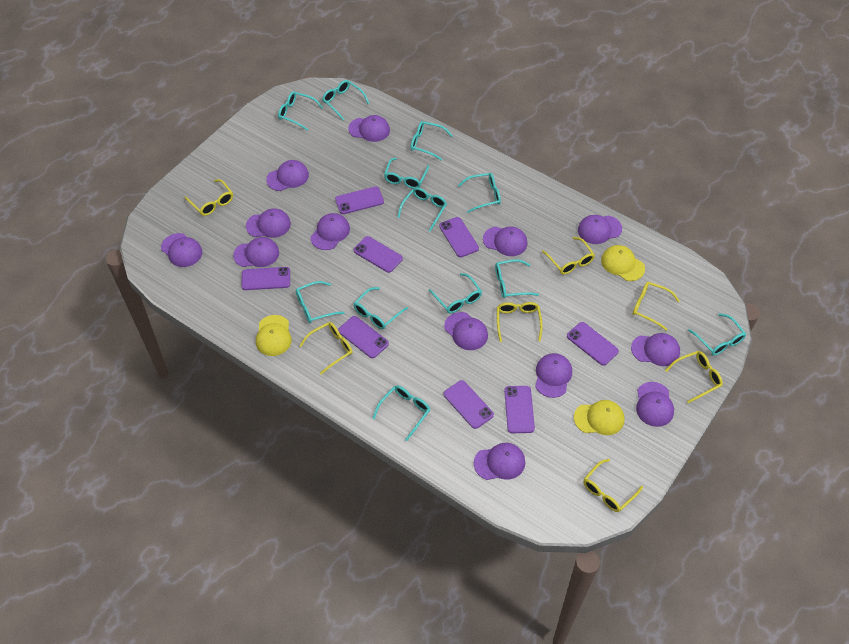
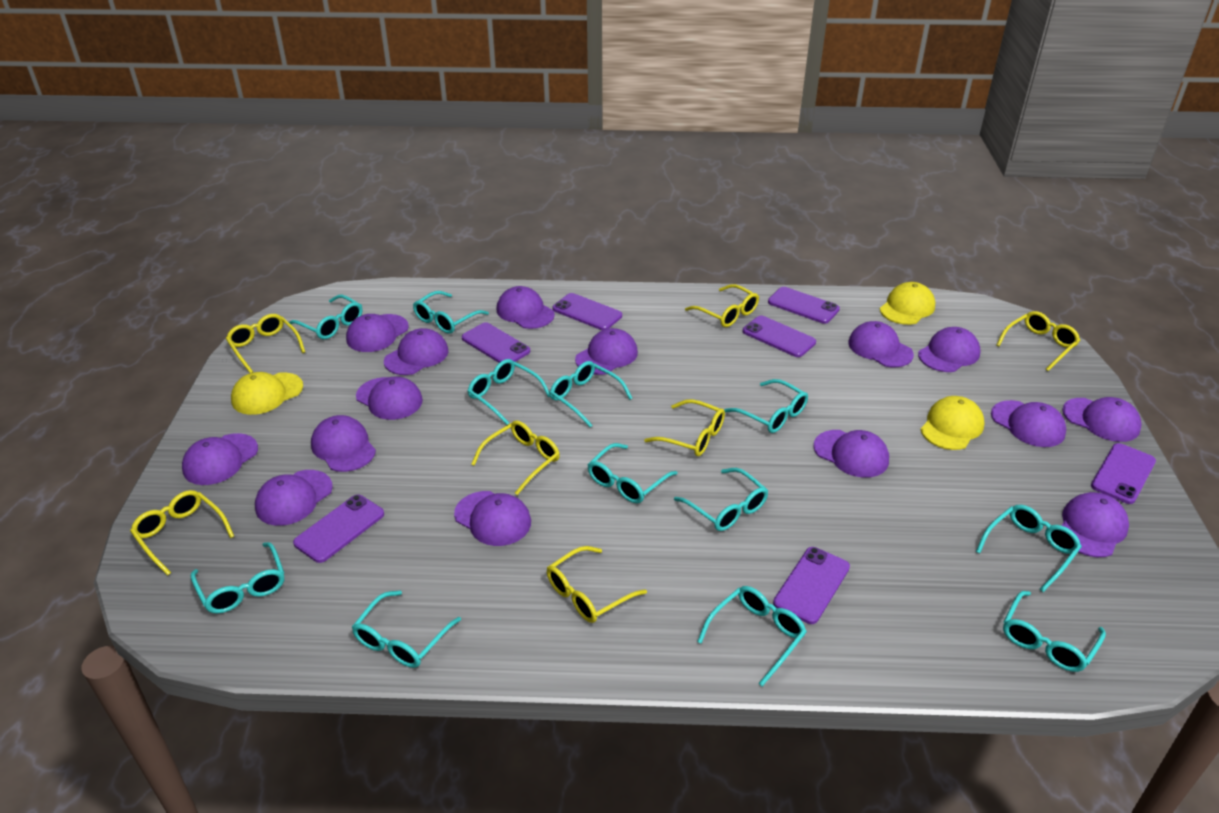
purple cap: [161,233,202,267] [233,237,279,267] [246,208,291,238] [266,160,309,191] [311,213,350,250] [348,115,390,142] [444,312,488,350] [474,443,525,480] [483,226,528,256] [535,353,572,398] [578,215,622,244] [631,333,680,366] [636,382,674,427] = 13 -> [182,433,258,485] [255,470,333,526] [311,415,376,472] [346,314,409,352] [356,377,423,420] [384,328,448,375] [454,491,531,546] [497,286,555,329] [575,328,638,375] [813,430,889,478] [848,321,914,367] [918,327,980,372] [991,400,1066,447] [1062,397,1142,442] [1062,492,1129,557] = 15
purple phone: [241,267,290,290] [335,187,384,214] [338,316,389,358] [354,236,403,273] [439,217,479,257] [444,380,494,429] [504,386,535,433] [567,322,619,366] = 8 -> [293,495,384,563] [462,322,530,363] [553,293,622,330] [743,316,816,357] [768,287,840,324] [773,547,850,624] [1091,443,1156,504] = 7

